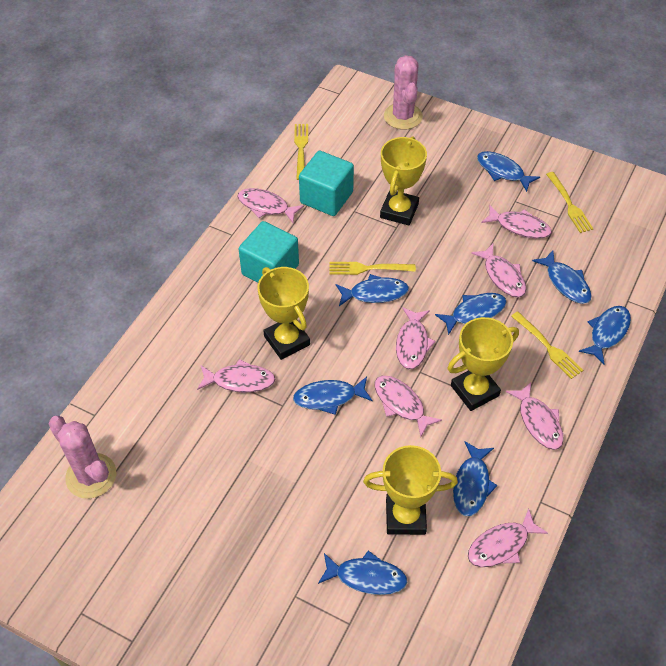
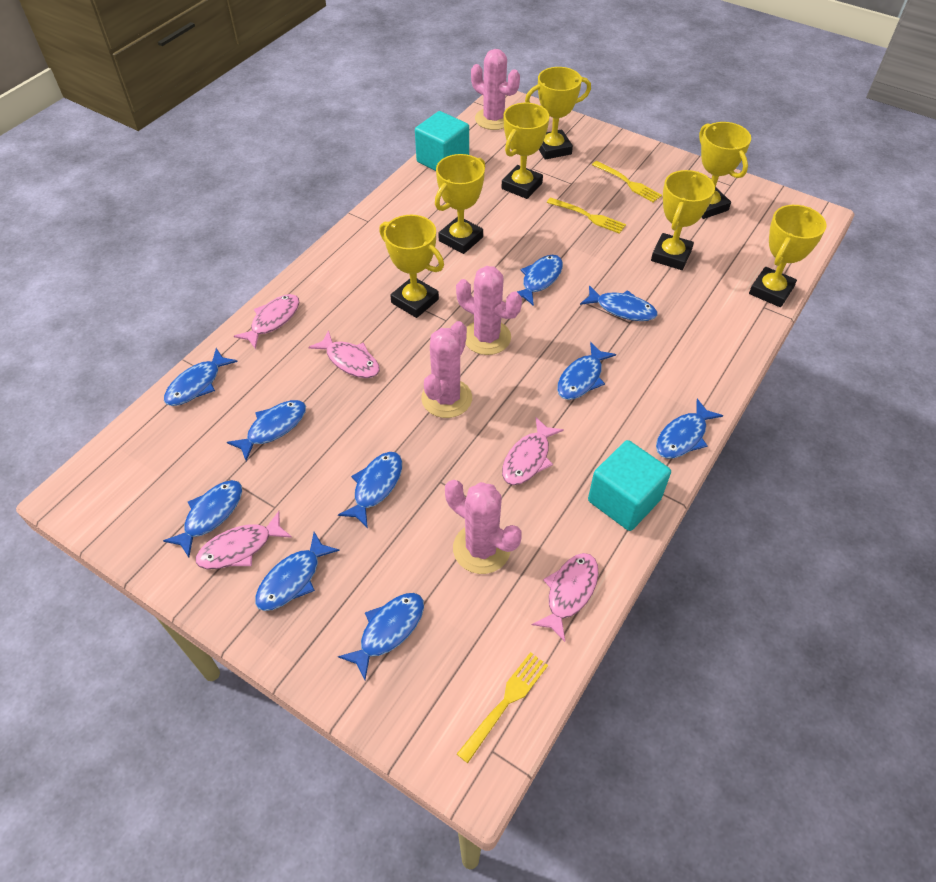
blue fish: [293,377,373,415] [318,550,407,595] [336,274,409,306] [435,293,506,335] [453,441,497,516] [477,151,540,192] [532,250,592,304] [579,306,631,364] = 8 -> [163,480,242,557] [164,348,238,406] [227,400,306,461] [255,532,340,611] [338,452,402,528] [338,593,424,680] [517,255,563,306] [557,342,616,400] [580,285,657,321] [656,399,723,458] = 10
pink cactus: [49,416,116,499] [384,55,423,130] = 2 -> [421,321,472,418] [445,480,522,574] [456,266,522,355] [471,49,520,130] = 4
pink fish: [197,359,276,393] [237,188,304,223] [374,376,442,437] [396,307,435,369] [468,508,548,567] [471,244,526,297] [481,205,552,239] [506,382,564,450] = 8 -> [196,511,292,569] [234,294,299,349] [308,330,380,378] [502,417,564,485] [532,553,598,642] = 5
yellow fork: [294,124,308,180] [329,262,416,275] [511,311,583,379] [546,172,594,233] = 4 -> [457,652,548,763] [547,197,626,234] [592,161,662,202] = 3
yellow trophy: [257,267,310,360] [363,445,458,535] [380,136,427,225] [448,317,519,411] = 4 -> [379,215,444,318] [435,154,485,254] [501,103,549,199] [525,67,591,160] [651,170,715,270] [699,122,751,219] [749,205,826,307] = 7

